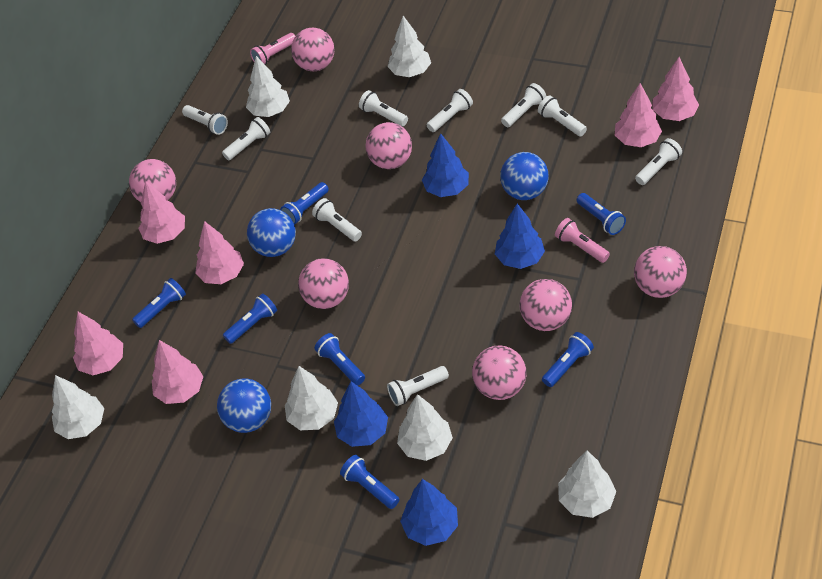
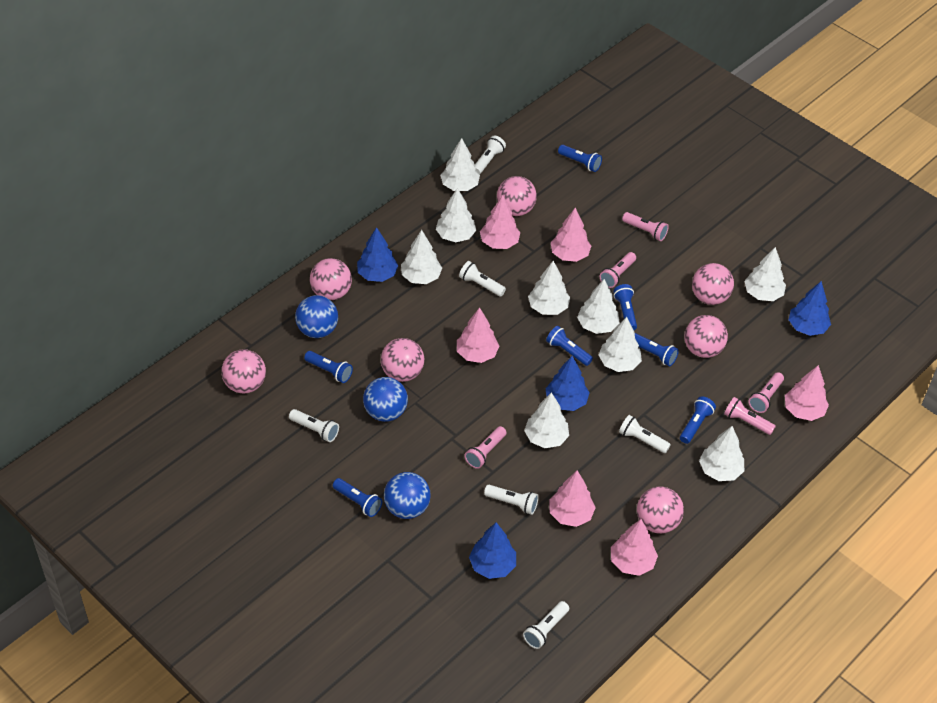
pink flashlight: [250,33,295,65] [555,218,610,263] = 2 -> [465,426,507,469] [600,252,636,288] [622,212,669,241] [724,397,776,435] [749,372,784,413] = 5
white flashlight: [182,105,228,135] [222,117,270,160] [312,198,362,241] [359,90,408,126] [387,366,449,406] [427,89,473,132] [501,83,546,127] [538,95,587,136] [635,138,682,185] = 9 -> [289,409,339,442] [459,261,506,296] [475,135,506,174] [484,485,539,515] [523,601,569,649] [619,415,671,453] = 6
white tree: [52,375,104,439] [246,56,290,117] [285,366,338,430] [388,16,431,77] [397,394,453,461] [558,451,616,518] = 6 -> [401,230,442,284] [436,188,476,242] [441,138,480,191] [524,392,569,448] [528,261,570,315] [577,279,620,334] [599,317,642,372] [699,426,744,481] [744,247,786,301] = 9

